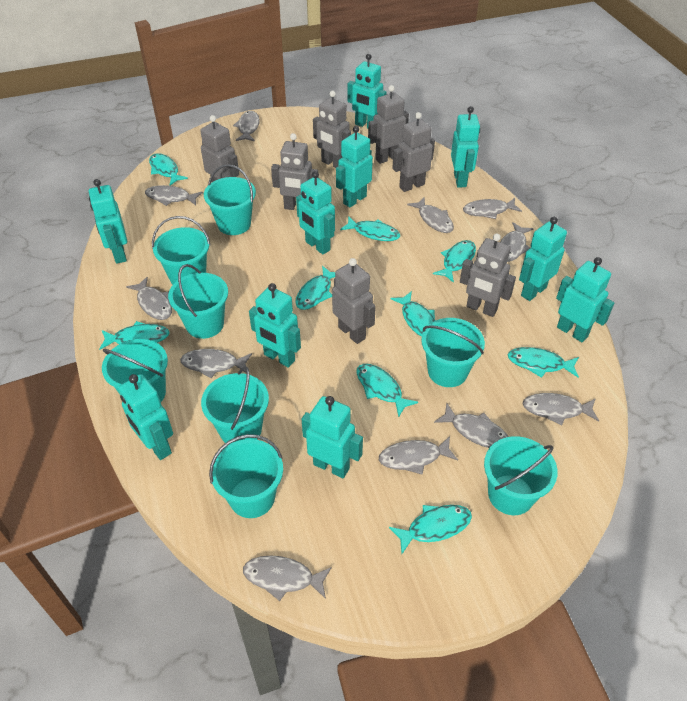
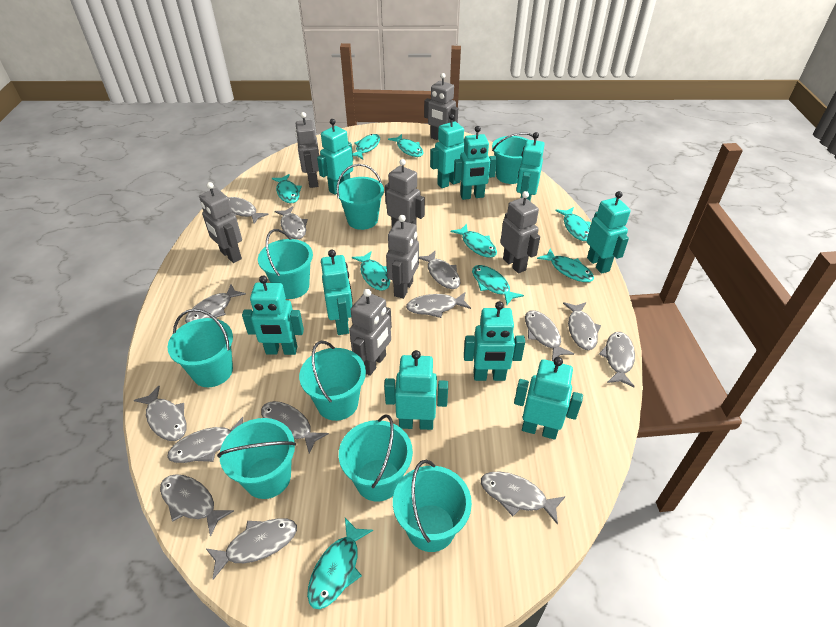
grey fish: [126,277,172,320] [145,185,203,206] [180,349,252,378] [233,111,260,141] [243,556,332,601] [379,436,458,475] [407,198,454,233] [434,403,508,448] [463,198,522,219] [500,222,534,262] [522,393,599,426] = 11 -> [134,386,186,441] [160,474,234,537] [167,417,243,463] [185,284,246,323] [206,518,297,580] [228,197,269,223] [261,401,329,454] [274,206,308,239] [406,292,471,318] [419,250,461,289] [481,471,565,525] [525,310,574,361] [563,302,601,350] [599,332,635,387] = 14

